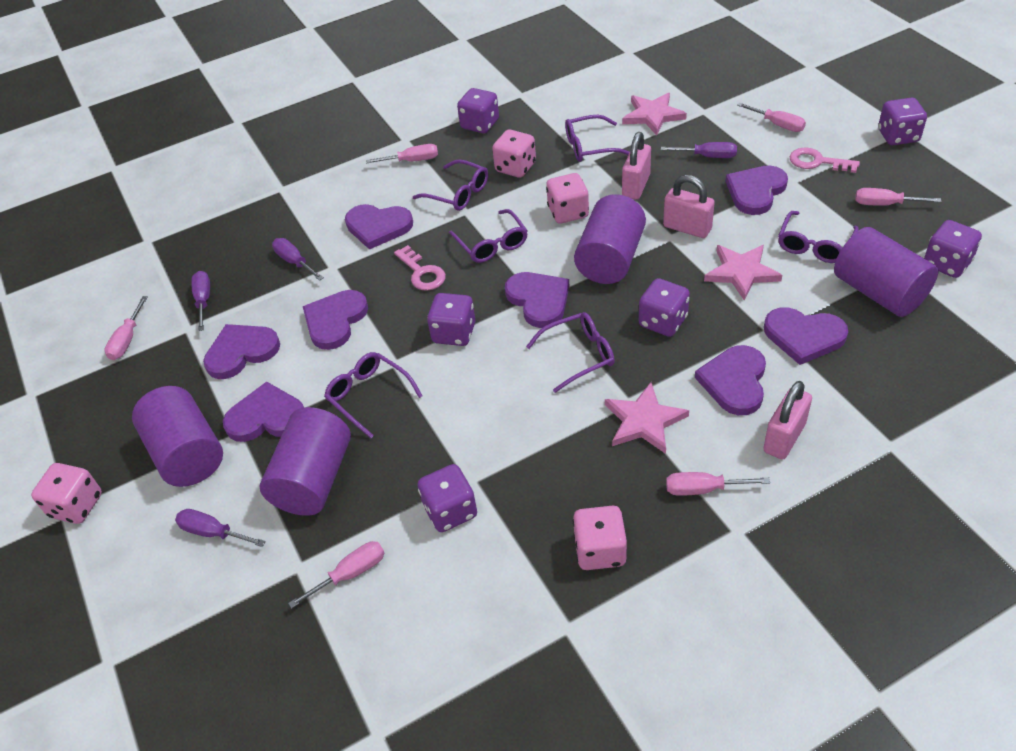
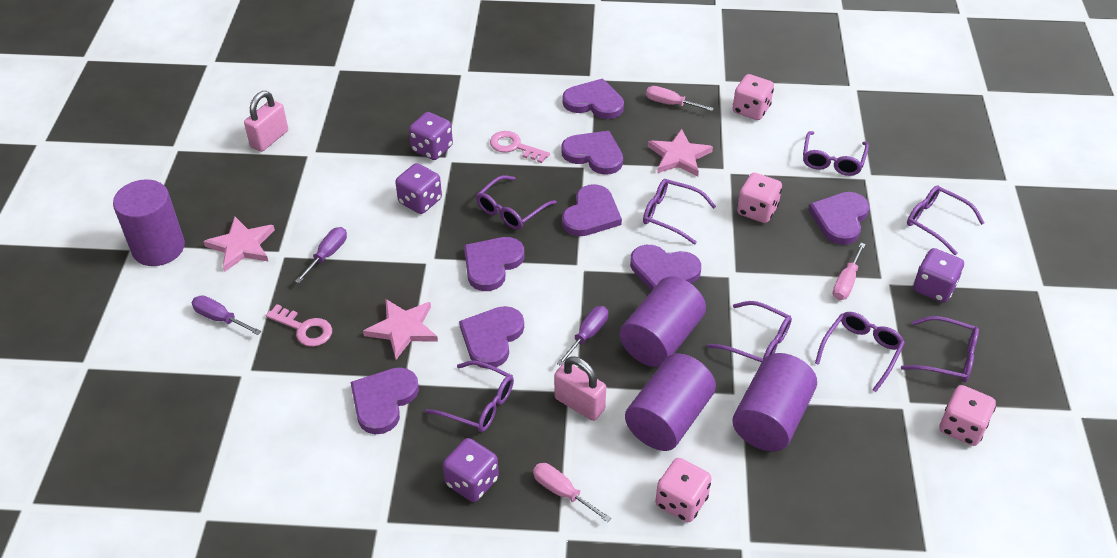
pink padlock: [622,132,651,200] [663,175,715,238] [763,381,812,460] = 3 -> [244,91,288,152] [554,356,606,421] = 2
pink screwdriver: [104,296,148,360] [288,541,384,609] [366,144,438,163] [666,472,770,496] [737,103,806,132] [855,188,941,206] = 6 -> [533,463,611,522] [646,86,714,111] [833,243,866,300] = 3
purple dice: [417,464,477,532] [427,293,475,346] [457,88,499,133] [639,278,690,337] [878,97,927,145] [924,220,982,278] = 6 -> [395,163,442,214] [409,112,453,160] [443,438,499,502] [913,248,964,303] = 4
purple glasses: [324,352,423,438] [413,159,488,211] [449,209,528,263] [526,312,615,393] [565,115,630,162] [778,211,859,263] = 6 -> [425,361,514,432] [476,175,557,230] [643,179,716,245] [707,301,792,362] [803,131,869,176] [815,312,905,392] [901,316,979,382] [907,185,985,255] = 8
purple screwdriver: [175,509,266,547] [191,271,210,331] [272,238,324,281] [661,142,737,158] = 4 -> [191,295,261,335] [295,227,347,283] [557,306,608,366] = 3

